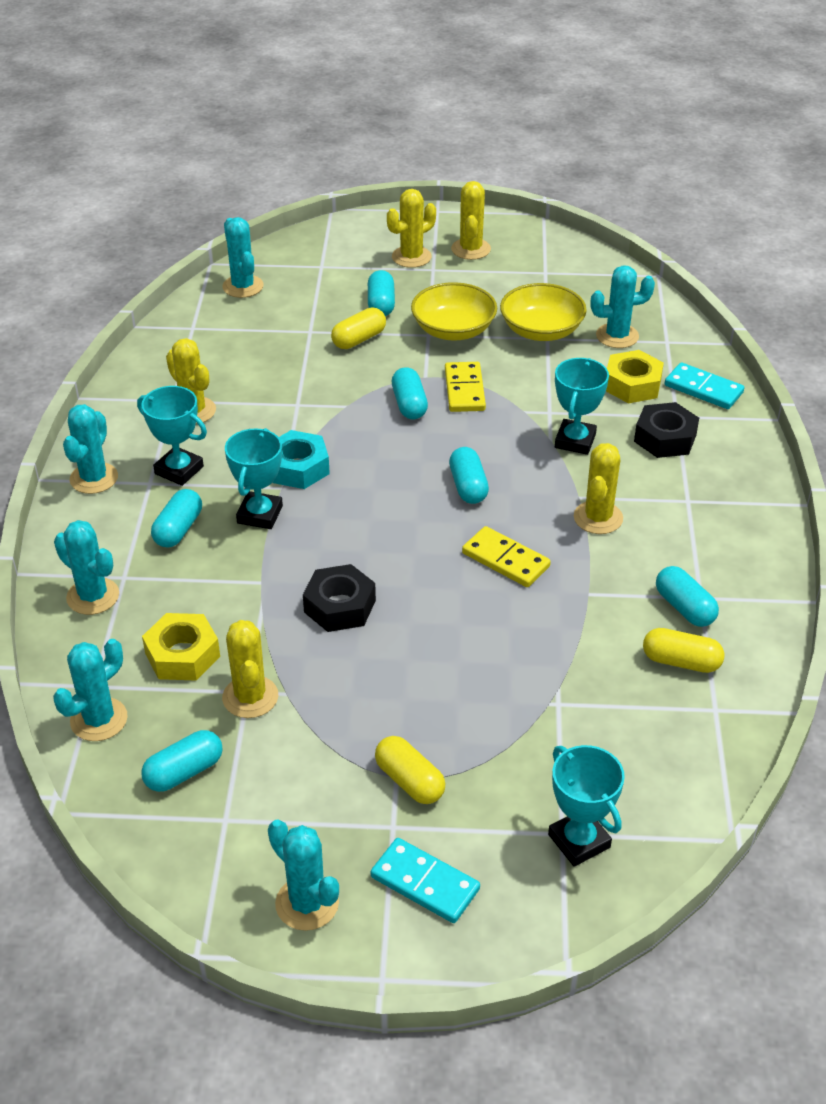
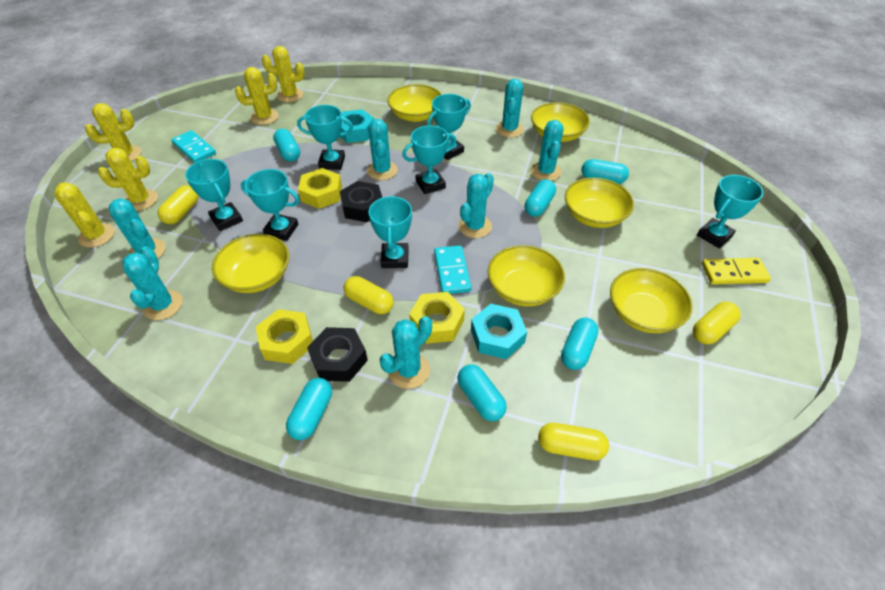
turquoise cactus: [53,639,128,741] [54,520,119,615] [63,404,118,494] [222,217,264,298] [268,820,339,931] [591,265,655,348] = 6 -> [109,198,166,258] [122,246,183,320] [367,119,398,180] [380,316,432,389] [458,173,494,238] [496,79,524,137] [531,120,564,181] = 7
turquoise nut: [273,430,330,489] = 1 -> [339,109,374,143] [471,304,527,359] = 2
turquoise trophy: [137,386,207,486] [225,428,283,529] [548,745,625,867] [555,358,609,455] = 4 -> [185,159,243,231] [241,169,299,241] [297,105,353,170] [369,195,412,268] [402,126,457,194] [427,94,471,160] [697,175,763,249] = 7
yellow bowl: [411,282,497,341] [500,283,587,341] = 2 -> [212,234,289,293] [387,84,442,122] [488,245,565,306] [531,102,590,142] [565,178,634,228] [610,268,693,333] = 6
yellow capsule: [331,308,386,349] [375,736,445,804] [643,628,724,673] = 3 -> [158,185,199,224] [343,276,394,314] [538,423,609,460] [693,302,741,344] = 4
yellow domino: [445,362,486,412] [462,526,551,587] = 2 -> [702,258,771,284] = 1
yellow nut: [142,613,220,681] [606,350,664,403] = 2 -> [256,309,313,364] [298,168,342,209] [409,292,465,344] = 3

